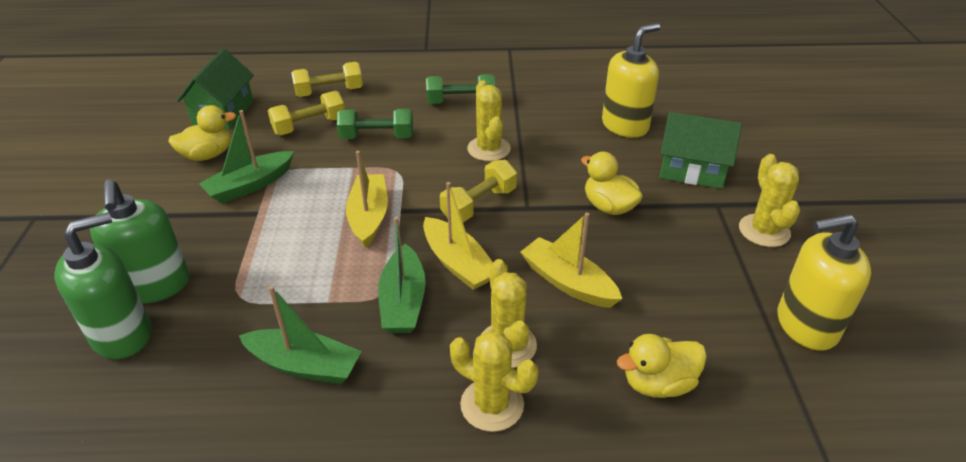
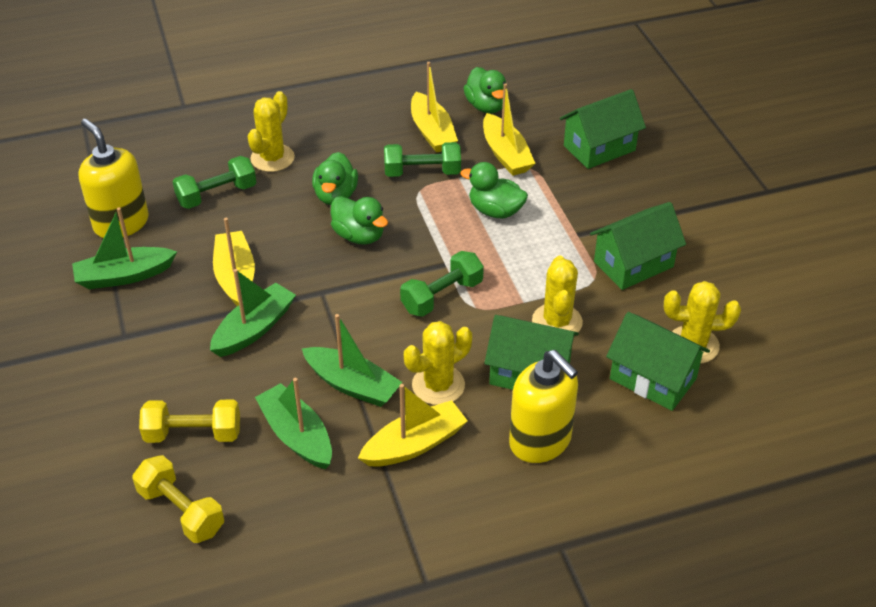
green boat: [199,110,294,203] [239,286,362,384] [378,217,426,333] = 3 -> [72,207,177,289] [210,269,296,357] [255,378,332,469] [302,314,403,407] = 4
green duck: none = 0 -> [312,152,358,205] [331,196,388,245] [460,162,528,218] [464,67,506,113] = 4
green dumbbell: [337,109,413,139] [426,74,495,104] = 2 -> [172,156,257,209] [384,142,461,177] [400,251,484,317] = 3
green house: [177,49,254,130] [660,112,742,189] = 2 -> [484,315,579,390] [560,89,646,169] [590,202,686,290] [606,312,710,411] = 4
green soap dispenser: [54,212,151,359] [90,179,189,304] = 2 -> none = 0
yellow boat: [346,151,388,248] [423,182,493,290] [520,213,622,308] = 3 -> [213,218,255,306] [358,384,468,467] [411,62,458,153] [483,83,536,176] = 4
yellow duck: [168,105,236,161] [581,152,643,215] [617,334,707,398] = 3 -> none = 0
yellow dumbbell: [268,91,345,135] [291,62,363,97] [440,160,517,222] = 3 -> [132,455,224,543] [139,400,240,443] = 2

